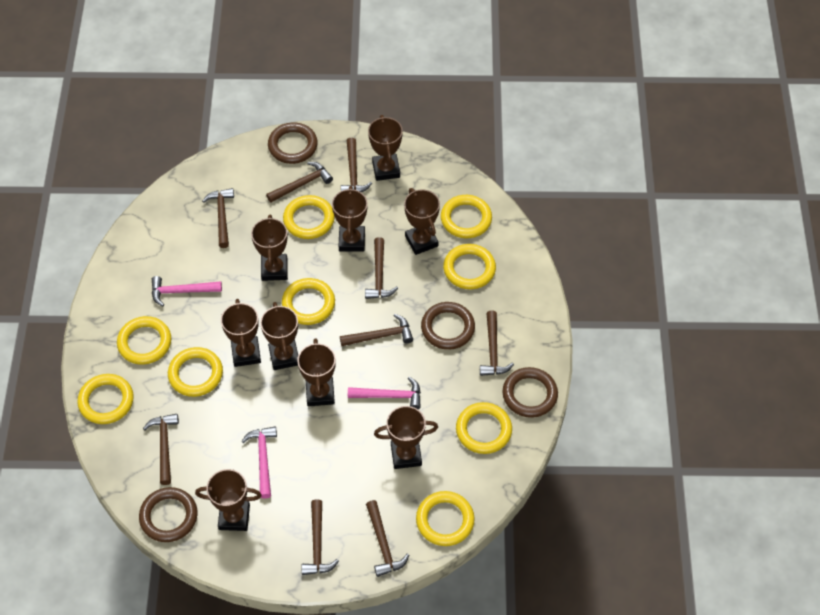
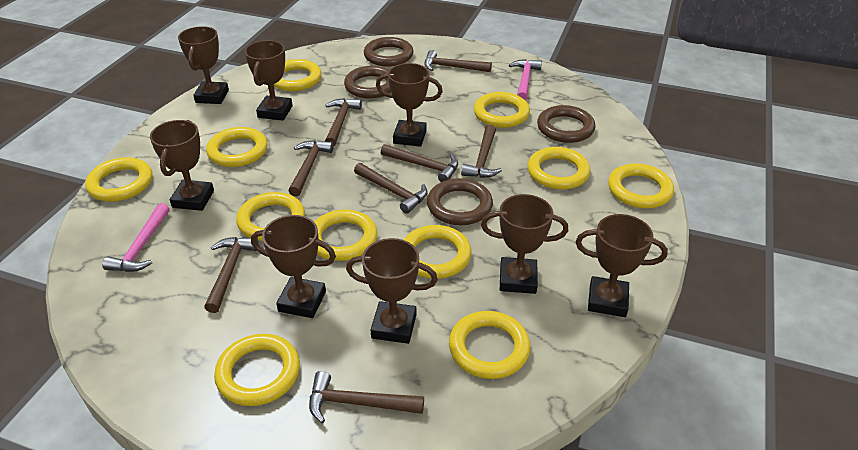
brown hammer: [143,414,179,485] [202,188,234,248] [266,162,333,203] [302,499,339,575] [340,314,413,346] [341,138,372,192] [365,237,398,299] [366,500,409,577] [480,311,514,376] = 9 -> [204,237,258,313] [289,140,334,196] [309,371,424,423] [325,98,362,146] [354,163,427,214] [381,144,458,182] [424,50,492,72] [461,125,502,178] = 8
brown trophy: [195,469,262,531] [221,299,261,367] [251,214,288,281] [260,302,298,370] [297,338,336,406] [332,186,368,252] [368,115,403,181] [374,406,438,469] [404,188,440,255] = 9 -> [150,120,214,211] [178,26,229,104] [245,40,293,121] [251,215,336,318] [346,238,438,344] [376,63,443,147] [481,194,568,294] [576,214,668,317] = 8
pink hammer: [152,276,222,306] [242,427,277,499] [348,377,421,409] = 3 -> [102,203,170,272] [509,59,542,100] = 2
yellow ring: [77,374,134,424] [117,316,171,365] [168,347,223,397] [282,278,335,325] [283,195,335,239] [416,491,475,546] [441,195,492,238] [443,244,496,289] [456,402,512,454] = 9 -> [85,157,152,202] [206,127,268,167] [214,334,300,406] [236,192,305,241] [274,59,322,91] [314,209,378,261] [404,225,472,279] [449,311,530,379] [474,92,530,128] [528,147,590,190] [608,163,674,209] = 11

